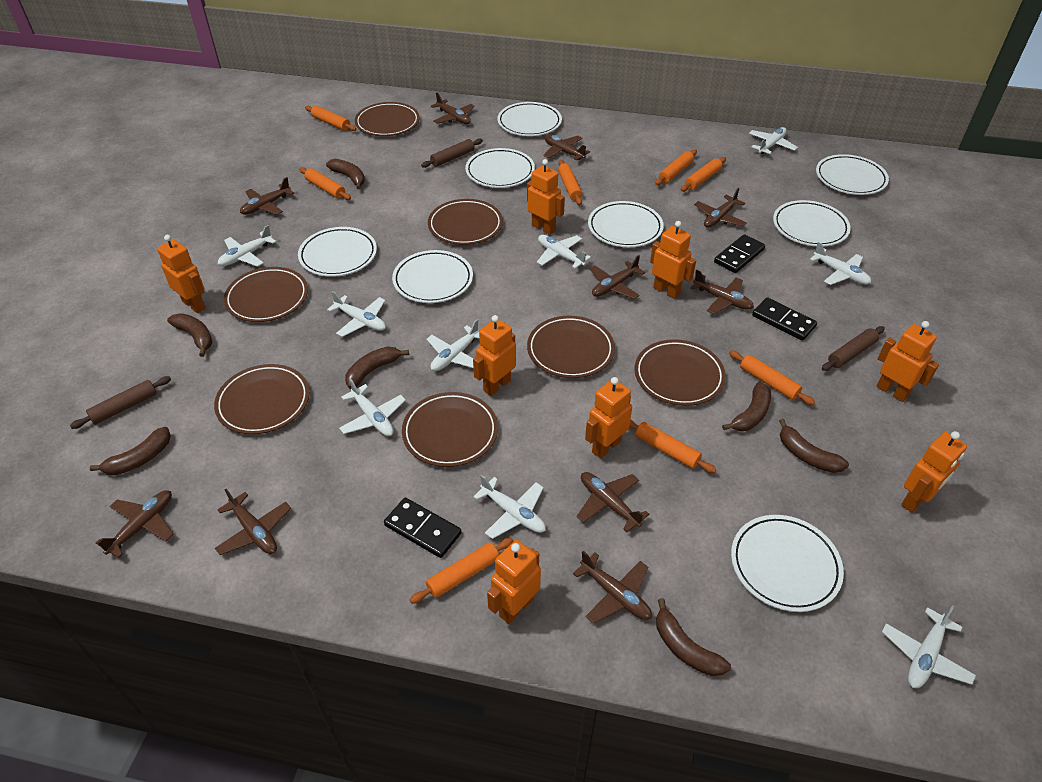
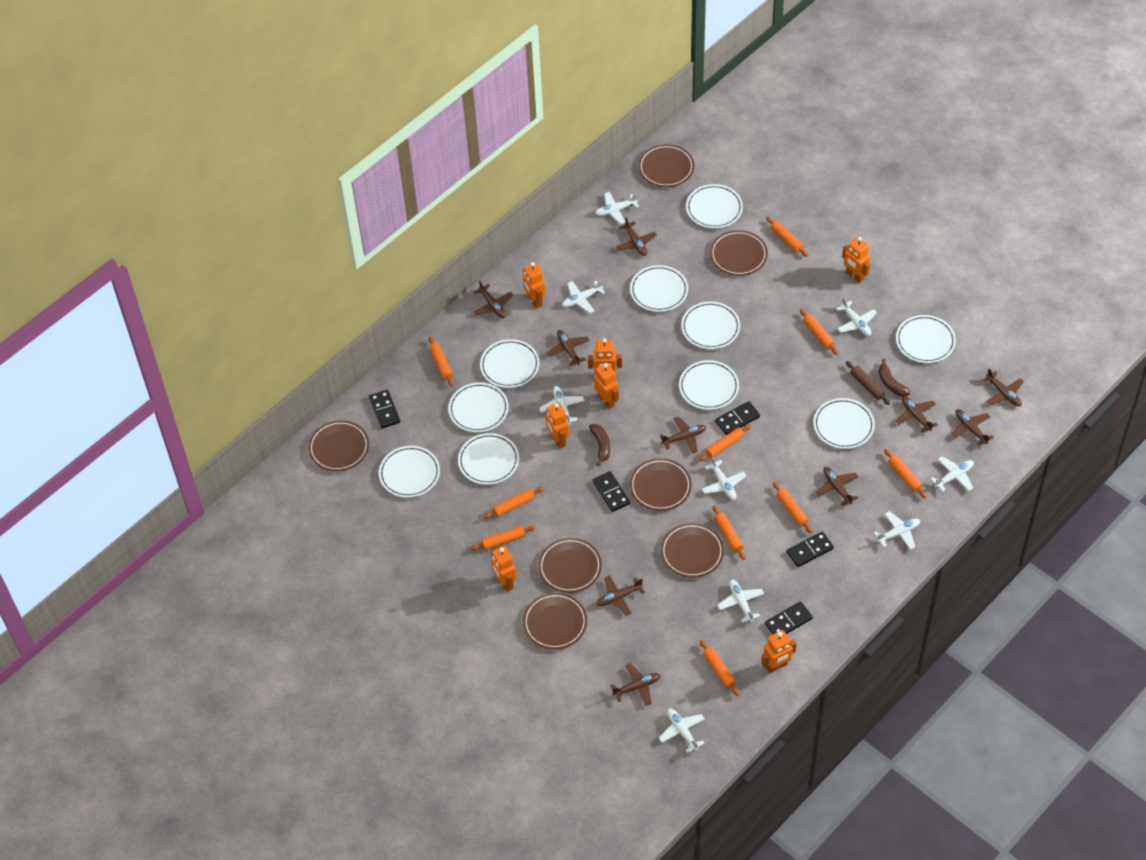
black domino: [384,498,462,558] [714,234,765,273] [752,297,817,341] = 3 -> [369,390,400,428] [593,471,630,512] [715,401,760,435] [765,601,813,634] [787,532,834,567] = 5
brown banana: [90,427,171,475] [167,313,213,357] [326,159,365,189] [345,347,409,389] [656,598,731,676] [722,382,771,431] [779,419,849,473] = 7 -> [589,424,610,466] [879,358,911,396] = 2
brown rolling pin: [70,376,171,429] [421,138,483,168] [822,326,885,371] = 3 -> [846,361,890,405] = 1
orange robot: [157,235,205,313] [473,315,516,396] [487,540,541,624] [527,159,565,235] [585,377,632,459] [650,221,696,299] [876,321,939,402] [901,431,967,513] = 8 -> [491,546,517,592] [523,262,546,308] [546,403,569,449] [588,338,622,373] [594,363,619,409] [761,630,797,673] [842,237,870,283] = 7
orange rolling pin: [299,167,351,200] [305,106,357,131] [410,538,514,604] [558,160,582,205] [629,419,716,473] [655,149,697,185] [681,157,726,192] [729,350,815,405] = 8 -> [429,337,454,386] [471,525,536,551] [484,487,544,519] [699,424,751,461] [700,640,740,696] [713,505,745,560] [766,217,808,257] [773,482,812,533] [800,309,838,355] [884,449,927,498] = 10
white plate: [298,227,377,277] [392,250,473,303] [465,148,535,188] [497,102,562,136] [588,201,664,247] [731,515,844,612] [773,200,851,246] [816,154,889,195] = 8 -> [379,446,440,498] [448,382,509,432] [458,433,519,485] [480,339,539,388] [630,265,688,312] [679,360,739,410] [681,302,740,349] [686,184,743,228] [813,398,875,449] [896,315,956,363] = 10

